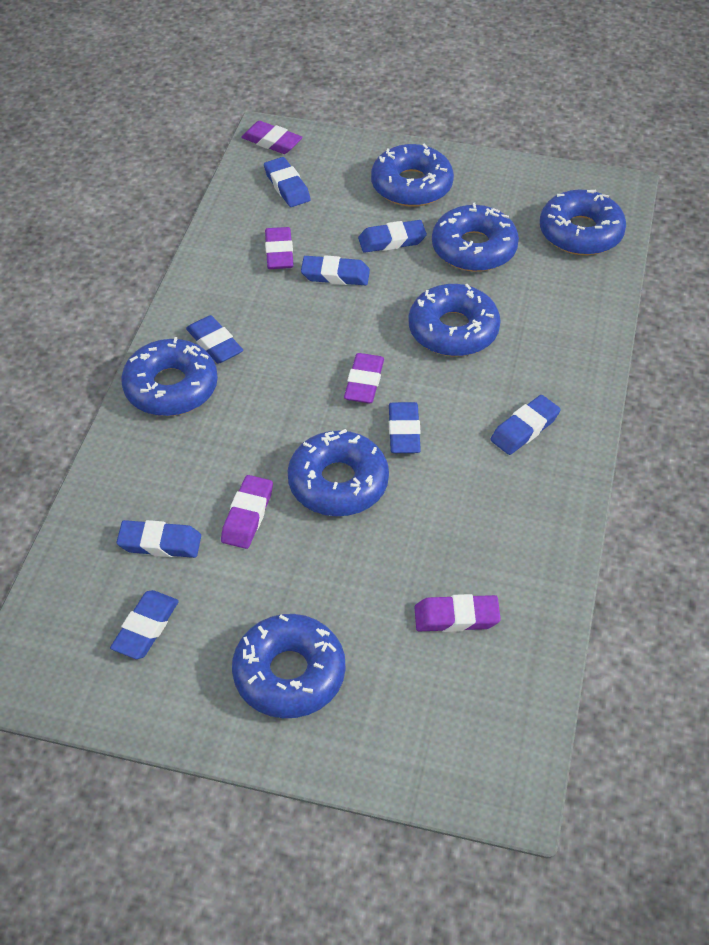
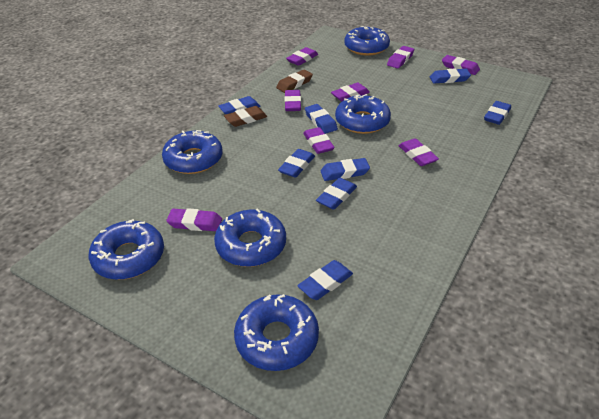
blue donut: [121,337,218,416] [232,614,345,718] [288,429,389,516] [371,143,454,207] [408,284,501,356] [432,203,519,272] [540,190,626,255] = 7 -> [89,219,164,280] [162,130,223,174] [214,208,286,267] [234,294,319,371] [335,94,391,134] [344,26,390,56] = 6
brown eraser: none = 0 -> [224,106,267,127] [276,70,313,93] = 2
purple eraser: [221,475,273,549] [241,121,303,154] [265,227,293,269] [344,353,384,403] [414,594,501,632] = 5 -> [166,208,222,231] [285,90,301,111] [286,47,318,66] [303,127,335,154] [331,83,370,102] [387,46,414,68] [398,138,439,166] [442,55,480,75] = 8

